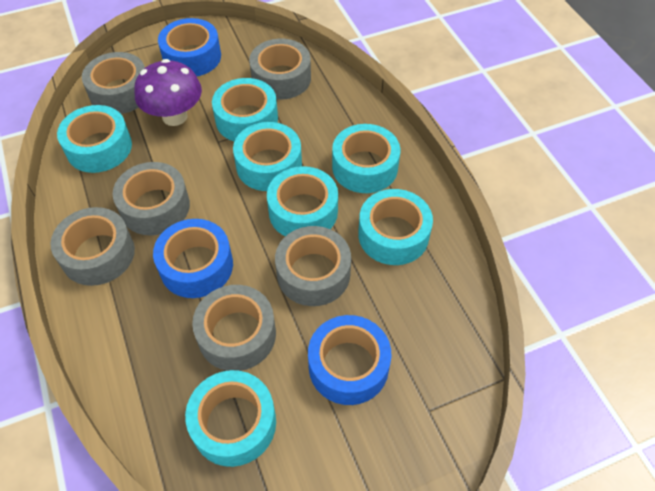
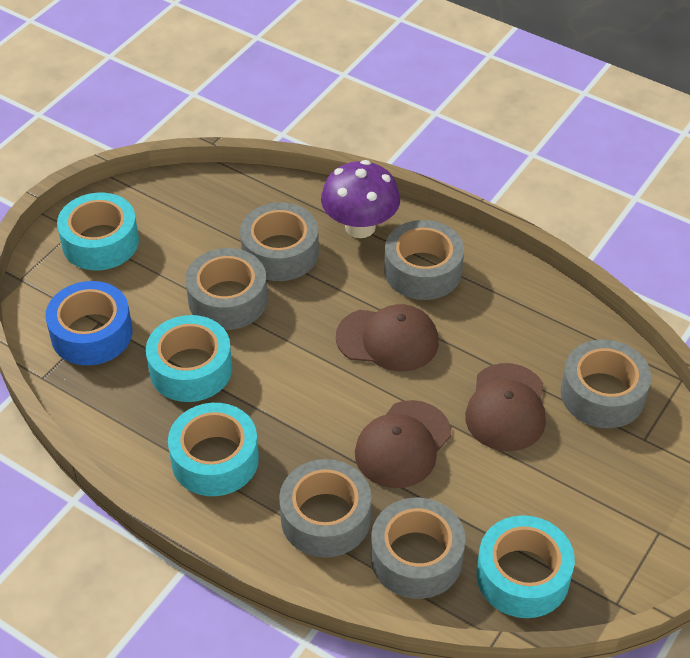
blue tape: [153,219,233,298] [158,18,221,76] [308,315,391,405] = 3 -> [45,281,132,365] = 1
brown cap: none = 0 -> [336,304,439,372] [355,400,451,488] [465,363,546,451] = 3
turquoise tape: [57,105,132,173] [185,370,276,467] [212,78,278,141] [233,122,302,191] [267,166,338,236] [332,124,400,193] [358,189,433,265] = 7 -> [57,193,139,270] [146,315,232,402] [168,403,259,496] [476,515,575,618] = 4

